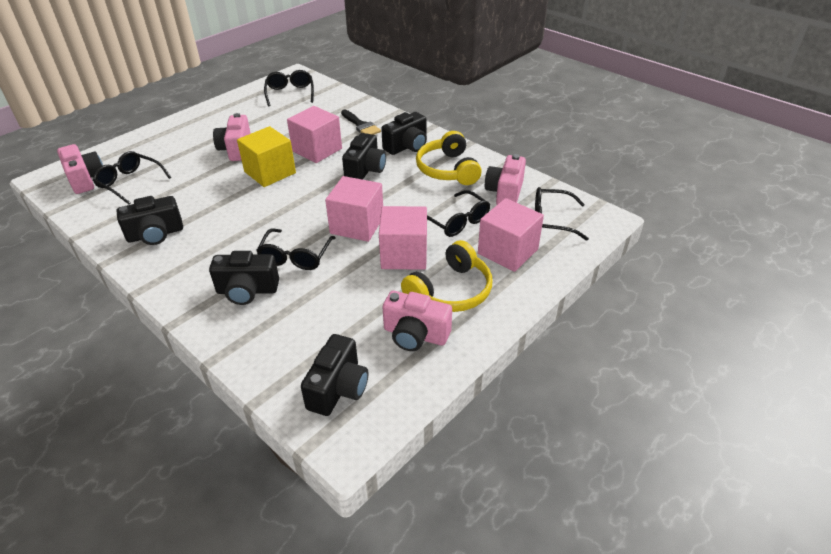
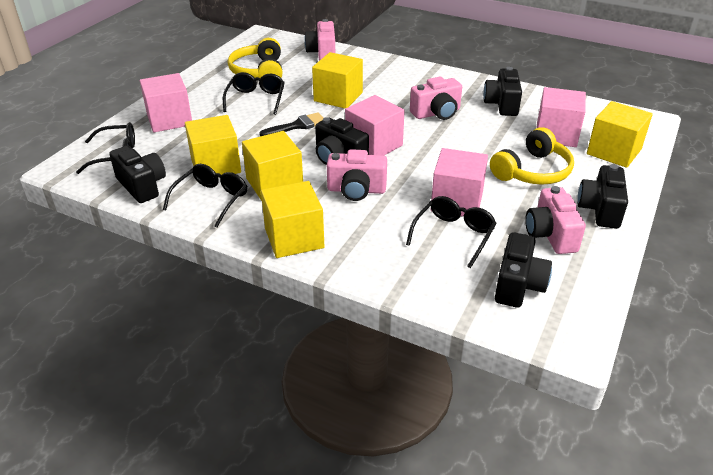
black glasses: [93,151,172,204] [256,229,335,270] [264,70,314,106] [427,190,490,237] [535,187,589,241] = 5 -> [76,122,135,174] [163,164,247,228] [223,72,285,115] [406,196,497,268] = 4
yellow cube: [237,126,296,187] = 1 -> [185,115,241,175] [242,131,303,201] [261,181,324,258] [312,52,363,109] [587,101,653,168] = 5

